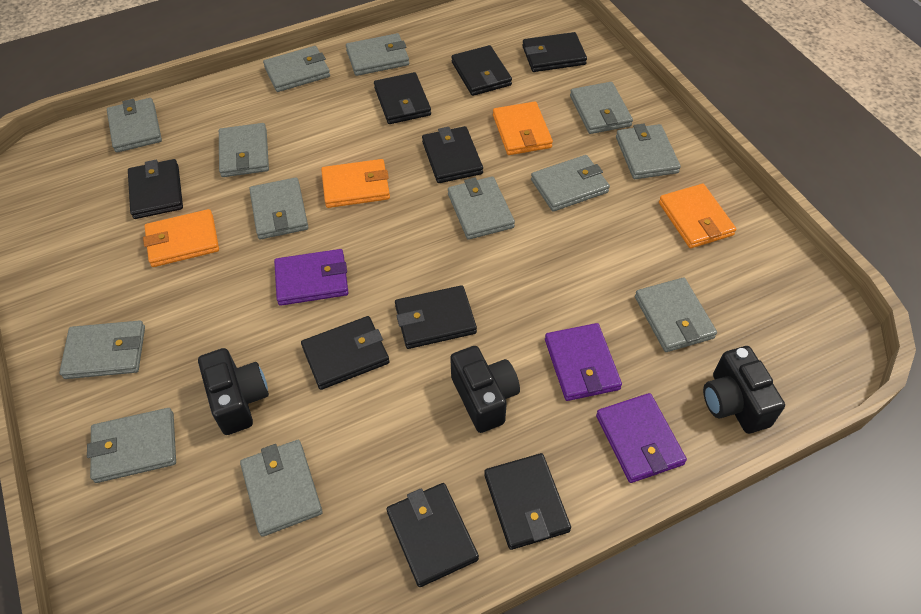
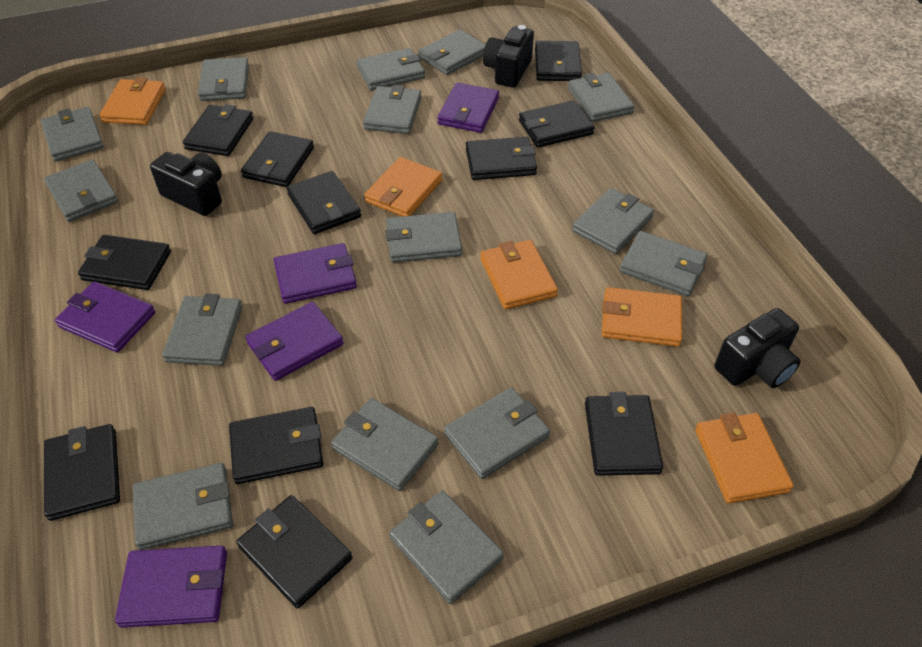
black wallet: [128,159,183,219] [301,316,389,390] [374,72,431,124] [386,483,479,587] [395,285,477,349] [422,126,483,183] [451,45,512,96] [484,453,571,550] [522,32,587,72] = 9 -> [44,424,120,521] [78,235,171,290] [183,104,253,156] [229,407,324,484] [236,495,352,609] [241,131,314,187] [287,171,361,234] [466,137,537,180] [519,100,595,148] [535,41,582,81] [585,392,663,476] = 11
grey wallet: [59,320,145,379] [87,408,176,483] [107,98,162,153] [219,123,269,177] [240,440,323,537] [249,177,308,239] [263,46,330,92] [346,33,409,76] [448,176,515,240] [531,155,610,211] [570,82,633,134] [616,124,681,179] [635,278,717,352] = 13 -> [41,107,104,162] [44,160,118,222] [133,463,233,550] [162,294,242,366] [198,57,249,101] [331,398,439,491] [356,48,425,91] [363,85,422,134] [385,212,462,263] [389,490,504,604] [418,29,486,75] [444,388,550,479] [568,73,635,122] [572,188,654,254] [620,231,708,296] = 15
orange wallet: [143,209,219,267] [321,159,390,208] [493,101,553,155] [659,184,736,248] = 4 -> [99,77,166,125] [364,157,442,216] [480,240,558,310] [602,287,682,347] [695,413,794,503] = 5
purple wallet: [274,249,348,306] [545,323,622,401] [596,393,687,483] = 3 -> [55,281,155,353] [115,546,227,628] [245,302,344,381] [274,243,357,304] [437,83,499,133] = 5

